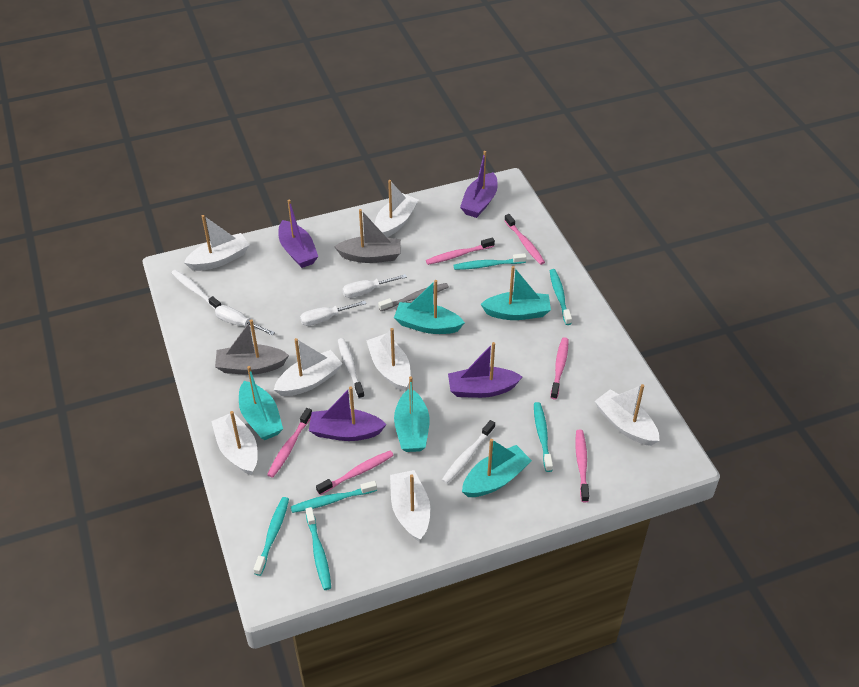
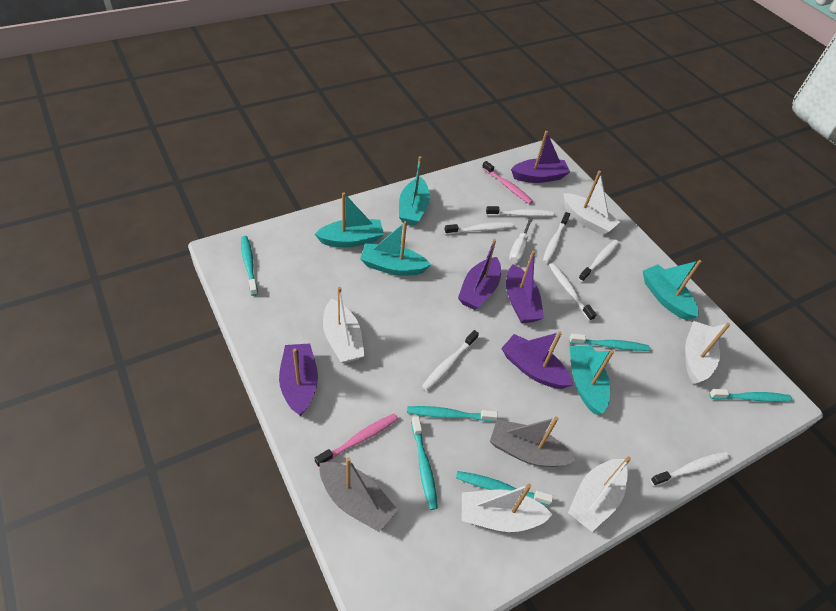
grey toothbrush: [378,283,449,311] = 1 -> none = 0
pink toothbrush: [267,408,312,478] [316,450,394,495] [426,238,495,265] [504,214,545,265] [550,337,569,400] [575,430,589,502] = 6 -> [315,414,398,467] [482,161,533,204] = 2
purple boat: [279,199,318,268] [309,387,387,441] [448,342,523,398] [460,151,497,218] = 4 -> [279,343,318,416] [458,239,501,310] [501,331,573,389] [506,251,544,323] [511,131,570,183] = 5
white boat: [184,215,249,271] [211,411,258,475] [274,338,343,396] [366,328,411,392] [375,180,418,237] [390,470,431,542] [594,384,660,446] = 7 -> [323,287,365,363] [462,484,553,532] [563,171,620,235] [568,456,631,532] [685,321,730,384] = 5
white screwdriver: [215,305,275,336] [300,301,366,326] [342,274,407,298] = 3 -> [509,218,533,263] = 1
white toothbrush: [171,270,221,309] [338,338,365,399] [442,420,495,484] = 3 -> [422,330,479,391] [444,222,513,235] [486,206,554,217] [543,212,570,263] [549,263,597,321] [578,240,619,282] [650,452,729,486] = 7

